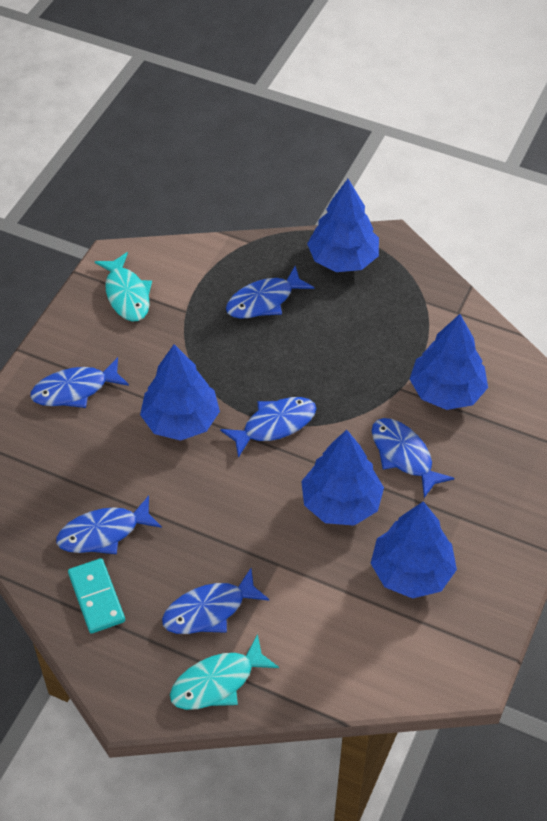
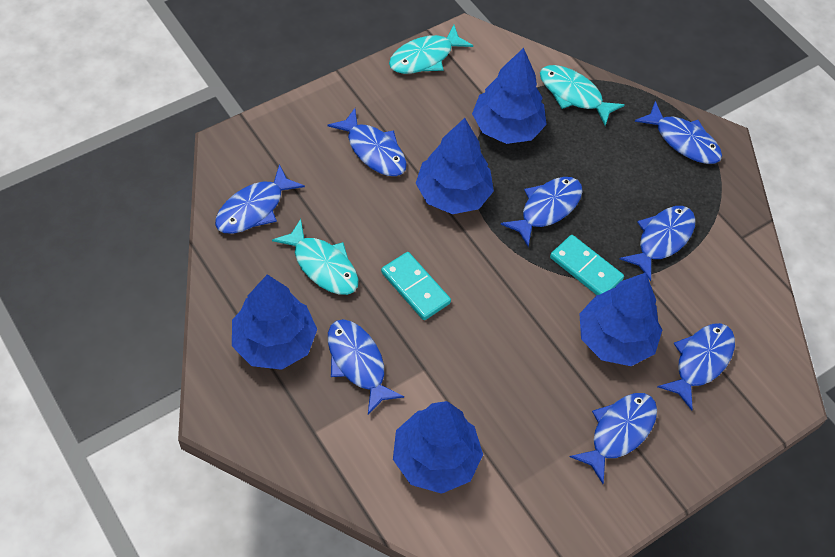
blue fish: [30,357,129,408] [56,496,162,554] [162,568,270,634] [220,397,317,458] [226,266,314,319] [372,418,454,498] = 6 -> [215,164,305,234] [328,108,407,176] [328,319,404,415] [501,177,583,247] [570,393,657,484] [620,206,696,281] [635,101,722,164] [658,323,735,410] = 8
turquoise domino: [68,558,125,634] = 1 -> [381,252,451,320] [550,235,624,295] = 2
turquoise fish: [95,252,152,321] [170,634,279,710] = 2 -> [272,219,359,295] [389,25,473,74] [540,65,625,126] = 3

